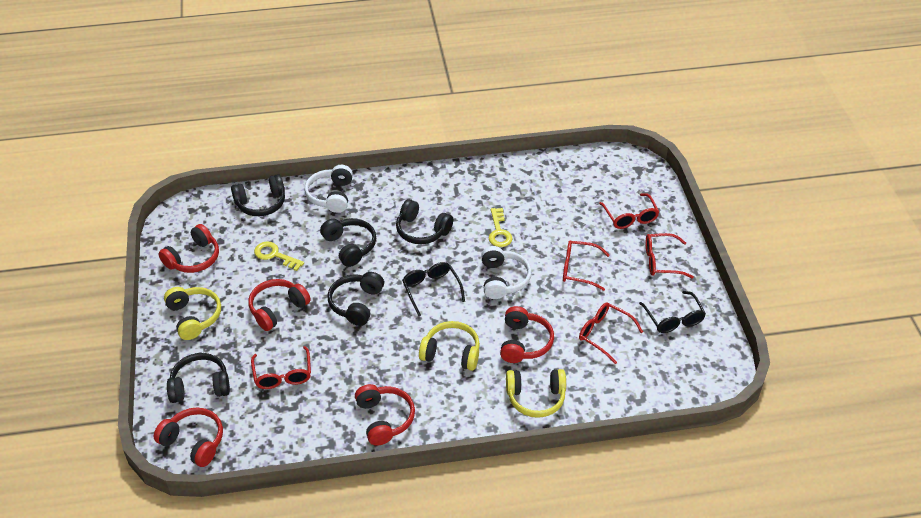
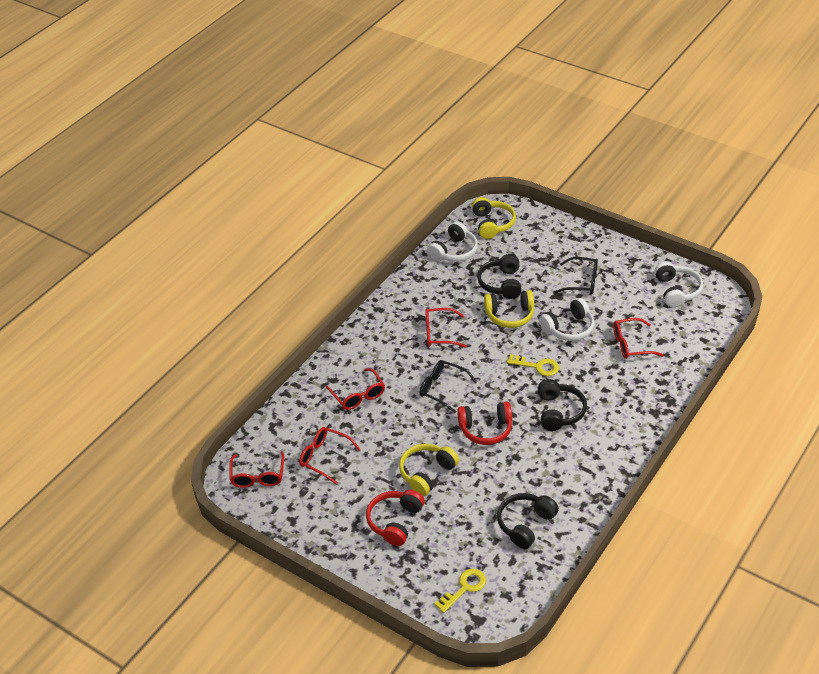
black headphones: [167,353,230,403] [231,174,285,216] [320,218,376,267] [328,272,384,326] [396,199,453,244] = 5 -> [477,254,521,299] [497,493,559,549] [538,379,587,431] = 3
red headphones: [153,408,223,467] [159,224,219,273] [249,279,311,331] [355,384,415,445] [500,306,554,363] = 5 -> [366,490,425,546] [457,402,512,445] = 2
white headphones: [305,165,353,213] [481,246,532,299] = 2 -> [427,221,478,262] [539,298,594,341] [654,262,703,307] = 3

